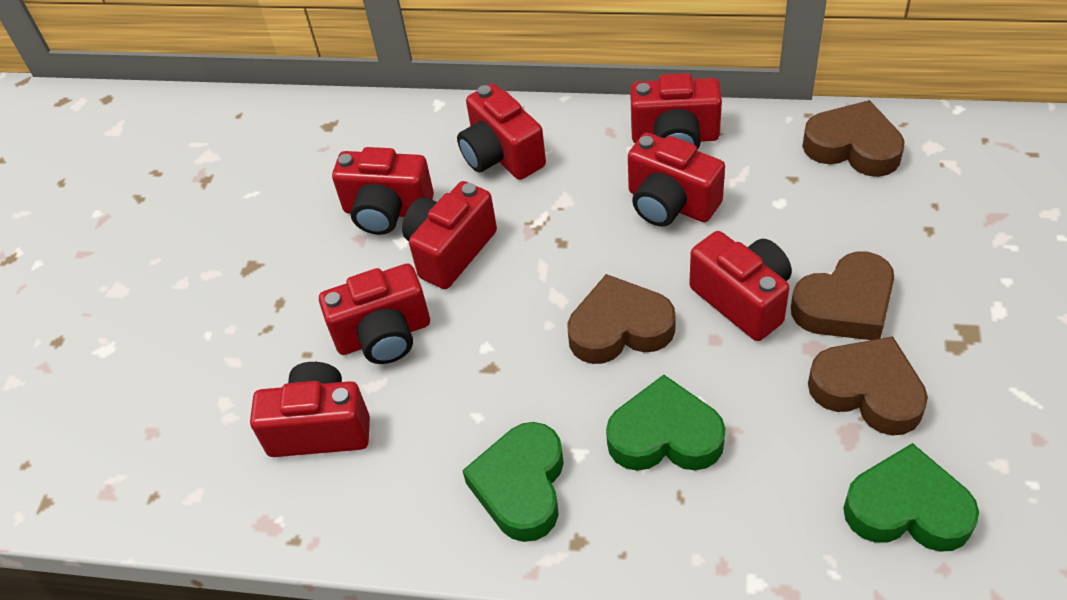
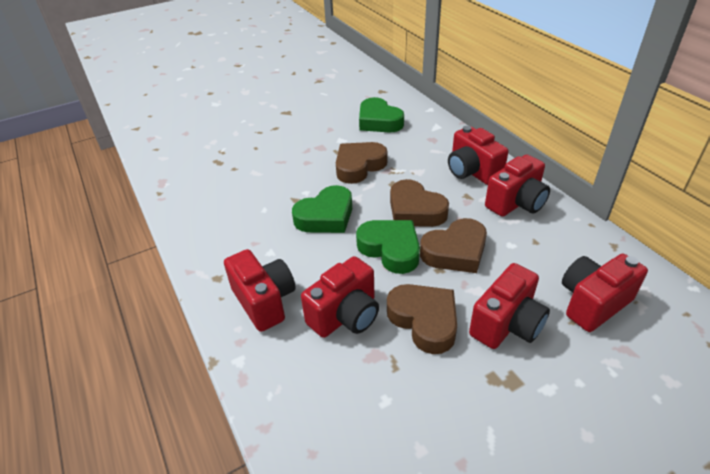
red camera: [250,362,370,457] [319,263,430,364] [332,147,434,235] [402,181,497,289] [457,83,546,180] [628,133,725,227] [630,73,722,150] [689,231,792,341] = 8 -> [224,249,296,332] [301,256,379,338] [448,126,509,185] [469,263,550,349] [485,155,550,217] [562,254,648,332] = 6

